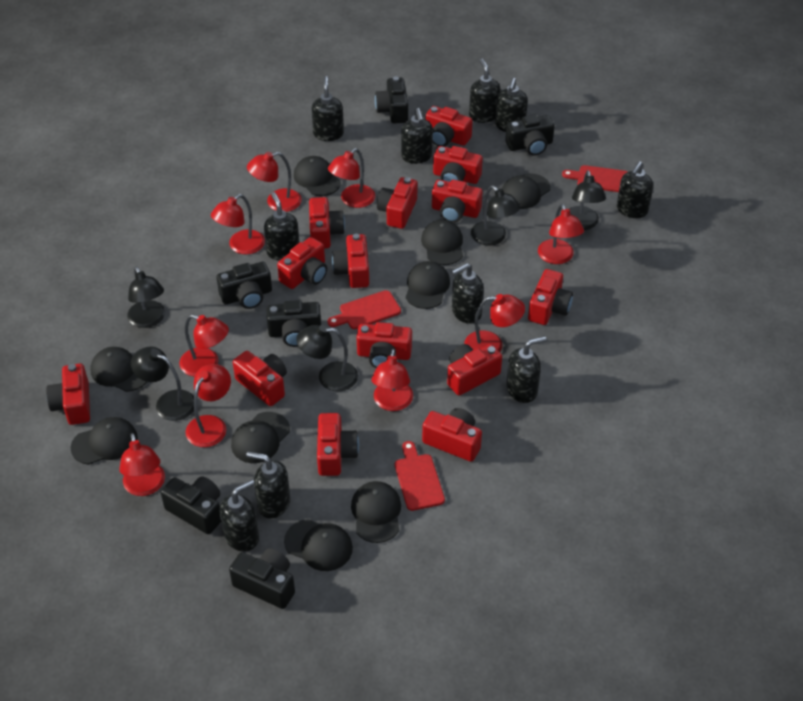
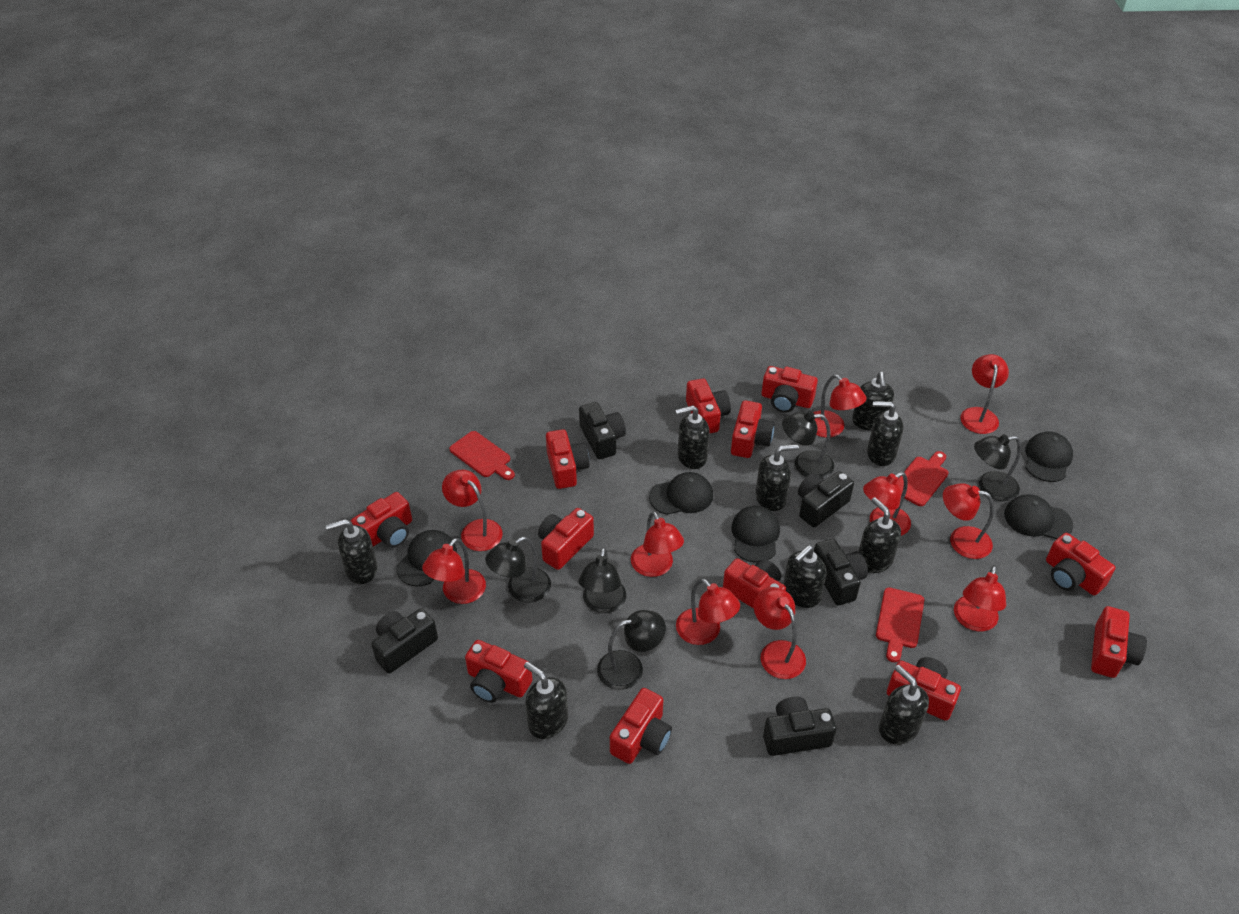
black camera: [160,476,221,534] [216,262,272,309] [229,548,295,609] [266,300,321,347] [375,77,408,123] [505,114,555,156] = 6 -> [371,608,438,674] [579,402,626,459] [763,696,837,756] [798,471,854,527] [814,539,868,605] = 5
black cap: [70,417,138,465] [90,347,147,392] [231,412,290,463] [284,519,353,571] [294,156,341,196] [351,481,401,543] [406,261,450,309] [421,220,463,265] [502,173,550,209] = 9 -> [396,530,457,587] [649,472,713,515] [731,506,780,562] [1004,494,1073,539] [1025,431,1073,482] = 5
black soap dispenser: [219,480,259,552] [246,452,291,519] [264,192,300,260] [311,76,344,141] [401,108,433,164] [451,263,484,324] [469,59,501,123] [495,78,528,132] [506,336,547,403] [617,161,653,218] = 10 -> [326,519,378,584] [524,662,568,739] [675,405,710,469] [755,444,799,511] [784,545,826,608] [852,372,894,431] [858,497,901,573] [867,401,903,466] [879,665,929,745] = 9
red camera: [46,364,90,425] [233,351,287,406] [277,237,327,289] [309,197,345,249] [317,413,359,476] [332,234,369,288] [357,322,412,368] [377,177,417,229] [422,408,482,462] [425,106,473,147] [432,180,483,223] [433,146,483,184] [447,344,502,396] [528,269,573,325] = 14 -> [351,492,412,548] [465,640,533,703] [538,508,594,570] [546,429,590,489] [610,688,672,764] [686,378,731,433] [723,558,786,608] [731,400,774,458] [762,366,818,413] [887,657,961,721] [1046,533,1115,595] [1091,606,1147,678] = 12
red lamp: [119,433,165,496] [179,314,229,377] [186,364,231,447] [211,194,265,255] [247,152,302,212] [328,148,375,208] [372,349,413,411] [464,294,525,352] [538,204,584,264] = 9 -> [422,538,486,604] [442,470,503,551] [631,511,684,577] [676,579,740,645] [754,587,806,679] [813,374,867,438] [863,472,911,536] [943,483,994,559] [954,565,1006,631] [960,354,1009,434] = 10

